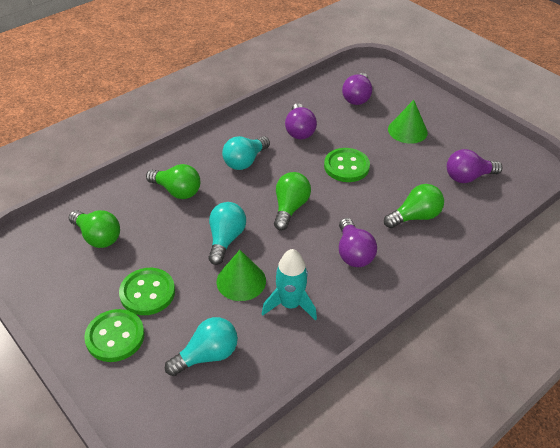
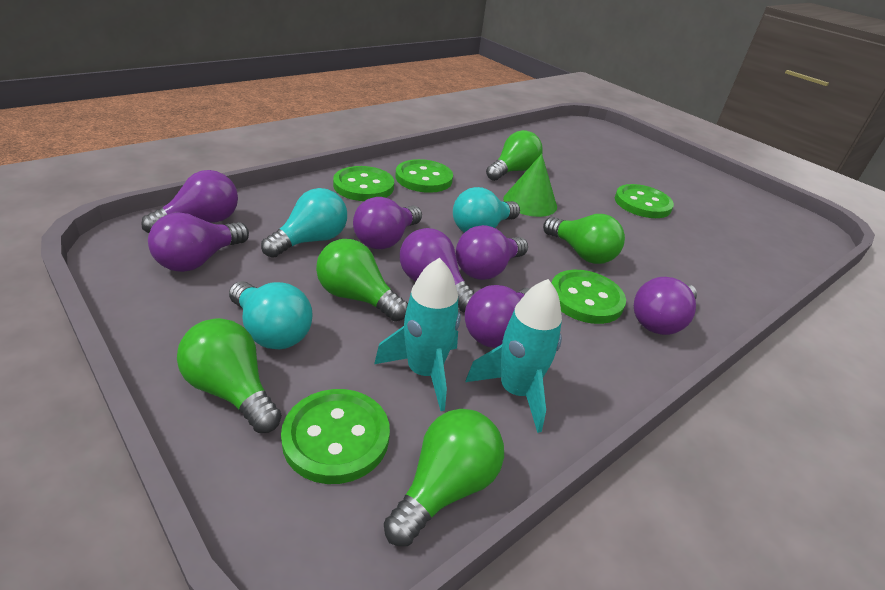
green button: [84,309,145,362] [119,268,175,315] [324,148,370,182] = 3 -> [281,389,390,484] [333,166,394,201] [395,159,453,193] [552,270,626,324] [615,184,674,218] = 5
green cone: [216,250,266,301] [388,100,428,144] = 2 -> [503,154,557,217] = 1
green light bulb: [69,210,120,248] [146,164,200,199] [274,172,311,231] [384,184,444,228] = 4 -> [177,318,282,433] [316,239,408,321] [384,409,504,546] [486,130,543,181] [543,214,625,264] = 5
purple light bulb: [285,103,317,139] [339,218,377,267] [342,73,372,105] [447,149,503,183] = 4 -> [141,170,238,233] [148,213,249,272] [353,197,422,249] [400,228,474,313] [456,225,528,280] [465,285,530,348] [634,277,697,335] = 7
turquoise rocket: [262,249,317,320] = 1 -> [374,258,461,411] [465,279,562,433] = 2

